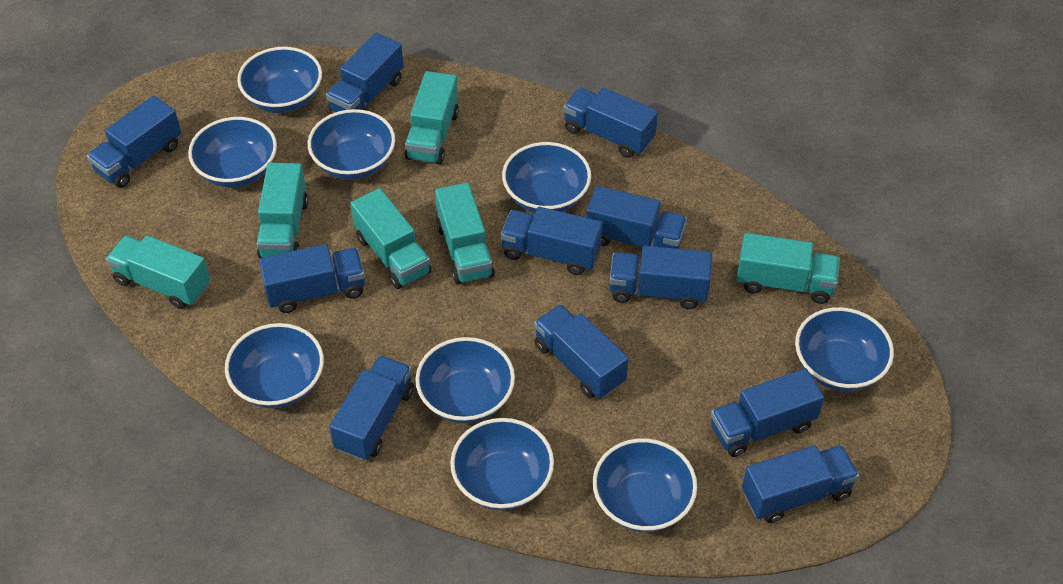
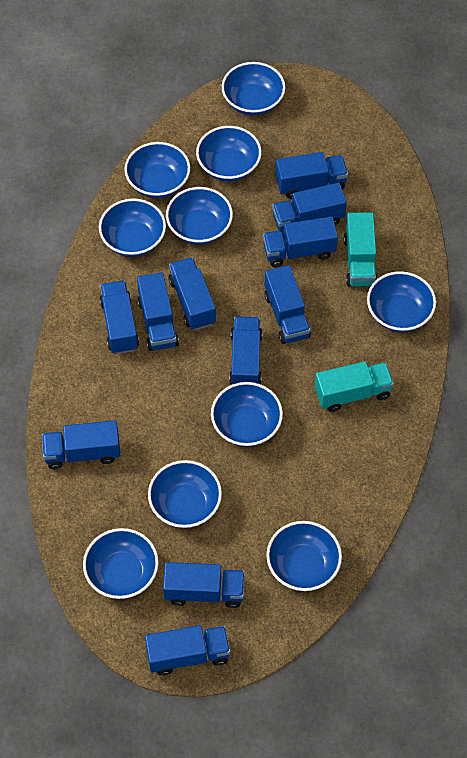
blue bowl: [188,117,277,188] [225,323,324,408] [237,47,322,113] [308,109,395,180] [415,337,515,423] [450,418,554,510] [502,142,591,213] [593,438,697,532] [795,307,894,391] = 9 -> [83,528,159,599] [99,198,166,257] [124,142,190,198] [148,460,222,528] [166,187,233,245] [196,126,262,182] [211,382,283,447] [221,62,286,116] [266,521,342,591] [367,271,436,332] = 10
turquoise truck: [106,235,210,309] [256,163,308,258] [350,188,431,289] [404,71,459,165] [435,182,495,284] [737,233,840,304] = 6 -> [315,361,394,412] [344,212,378,286] = 2

